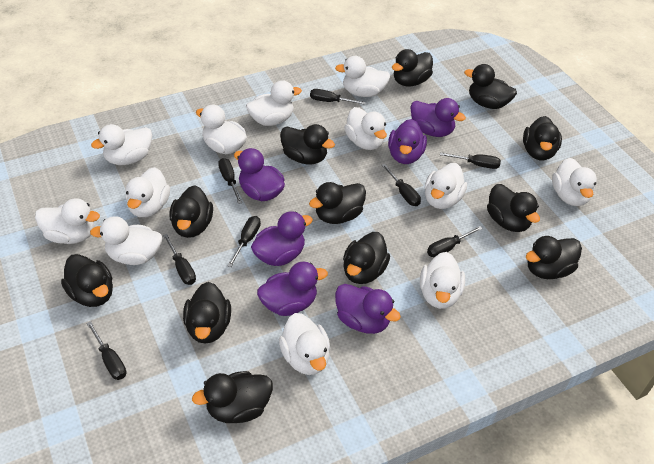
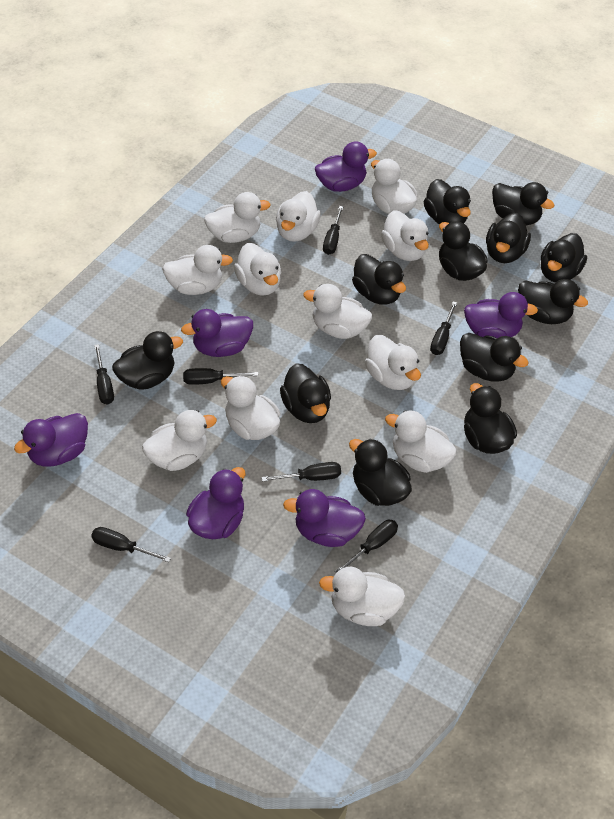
black screwdriver: [86,321,126,380] [163,234,196,285] [218,158,242,204] [227,216,261,267] [310,89,366,105] [382,164,421,206] [427,226,483,257] [440,152,501,169] = 8 -> [91,527,171,562] [94,344,114,404] [183,368,258,385] [262,462,341,482] [323,206,343,255] [335,520,398,572] [430,301,457,355] = 7

